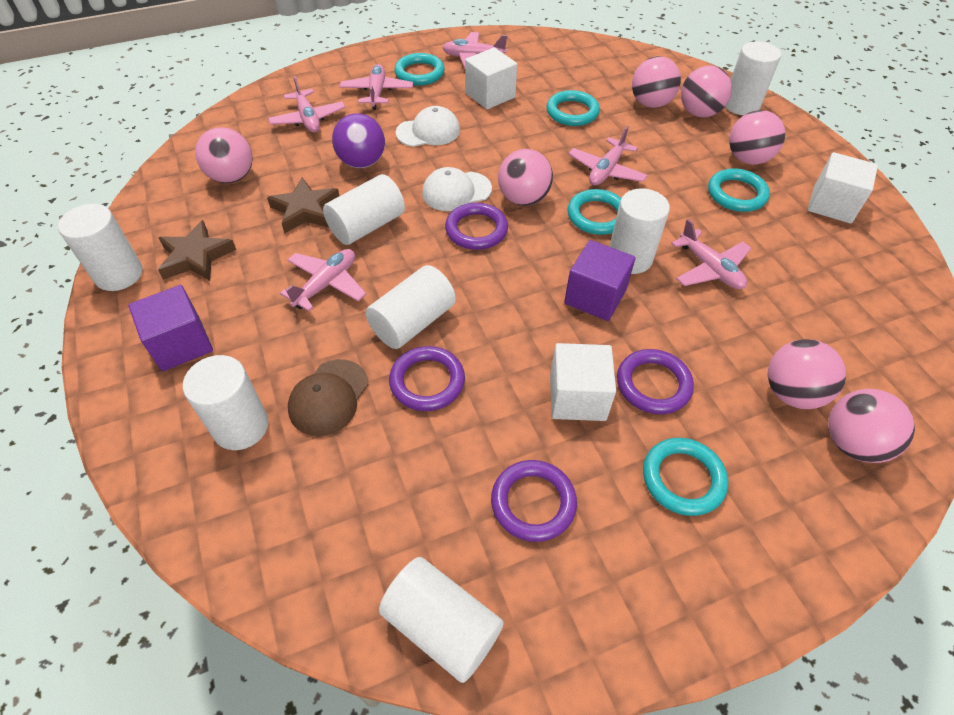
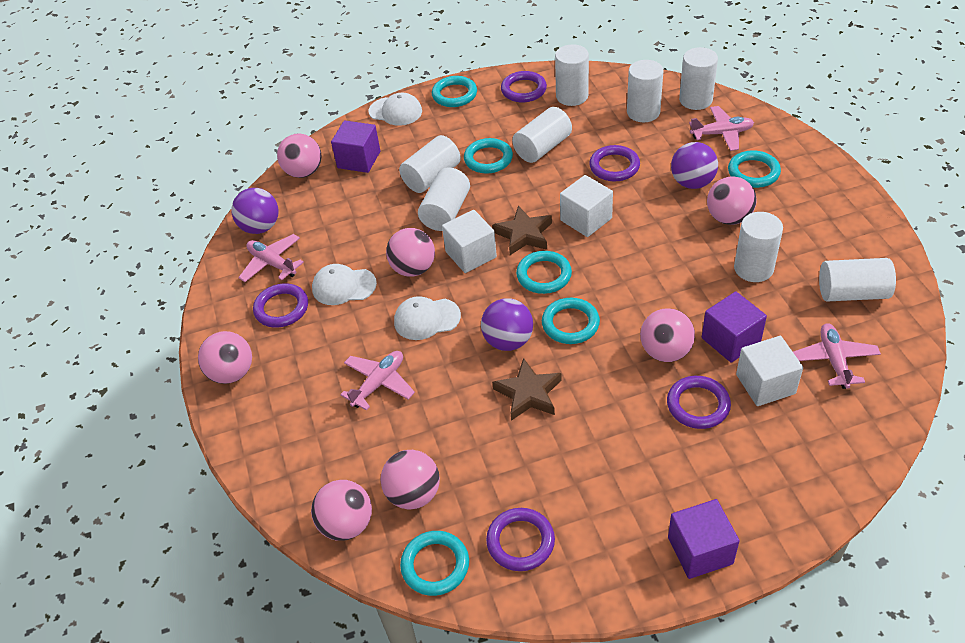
brown cap: [288,359,369,436] = 1 -> none = 0
pink plane: [268,76,345,133] [280,249,366,311] [340,64,413,110] [443,32,507,68] [568,126,648,185] [671,219,751,290] = 6 -> [238,234,304,282] [340,351,415,411] [689,106,754,151] [793,323,881,389] = 4
purple ball: [332,113,385,168] = 1 -> [231,188,279,234] [481,298,533,351] [671,142,718,189] = 3
purple cube: [128,285,213,371] [564,240,636,321] = 2 -> [331,121,380,173] [668,499,740,579] [702,291,767,363] = 3
purple ring: [389,346,465,411] [445,203,508,250] [491,460,577,542] [617,349,694,414] = 4 -> [253,283,308,328] [486,508,555,571] [501,71,547,102] [589,145,640,181] [667,376,731,429] = 5
turquoise ring: [394,53,445,85] [547,90,600,126] [567,189,621,235] [643,438,728,516] [708,168,770,212] = 5 -> [400,531,469,596] [432,76,477,107] [464,138,513,174] [516,251,572,294] [542,298,600,344] [728,150,781,188] = 6
white cap: [396,106,460,147] [422,167,492,211] = 2 -> [312,264,377,305] [369,93,422,126] [394,296,461,340] = 3
white cylinder: [58,204,143,291] [183,355,268,450] [323,174,405,245] [366,265,456,349] [379,557,504,683] [609,188,670,274] [725,41,781,115] = 7 -> [399,135,461,193] [418,168,470,231] [512,107,572,163] [555,44,589,106] [627,60,664,122] [679,47,718,110] [734,212,783,282] [819,258,896,301] = 8

